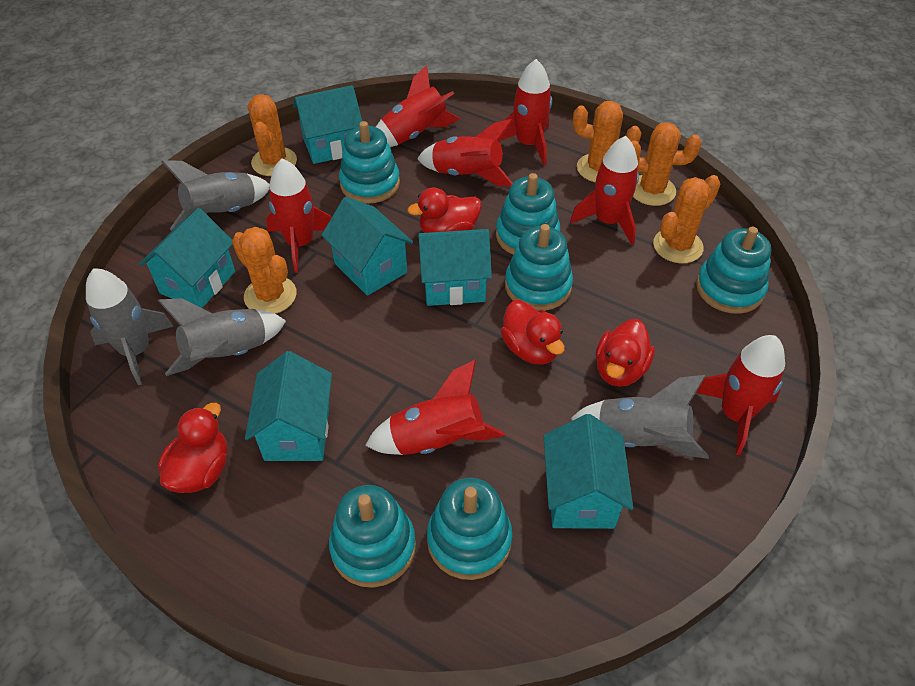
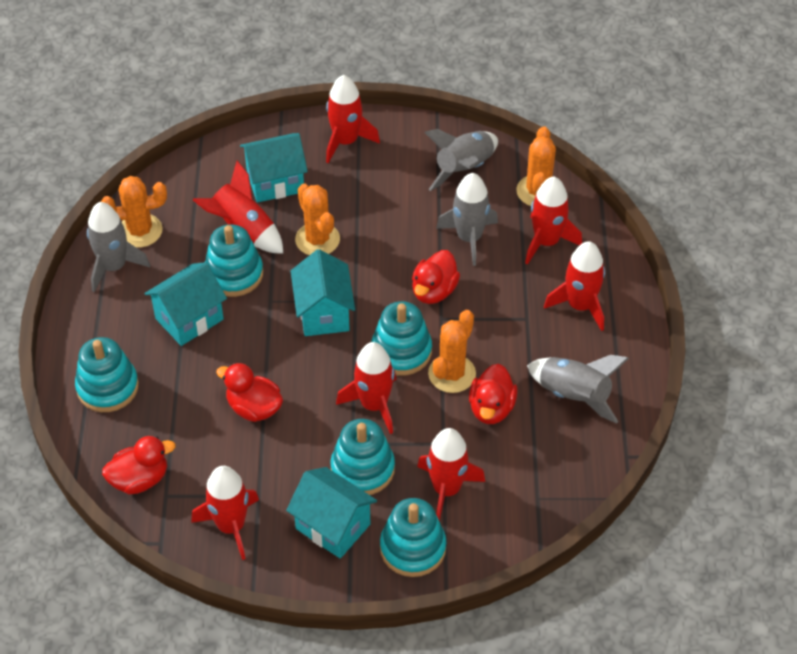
orange cactus: [232,227,297,314] [248,94,297,176] [573,101,641,182] [632,122,701,206] [653,175,720,263] = 5 -> [101,176,167,248] [295,184,340,255] [428,310,476,393] [516,126,556,206] = 4
turquoise house: [139,208,235,308] [245,351,332,461] [293,85,362,164] [322,197,413,296] [418,229,492,306] [544,414,633,529] = 6 -> [144,262,227,346] [240,133,308,203] [286,467,377,559] [291,249,355,336] = 4
turquoise stacking toy: [329,485,416,588] [339,121,400,204] [427,478,512,580] [496,173,560,255] [505,224,573,311] [696,227,771,314] = 6 -> [75,337,139,412] [205,224,263,297] [331,419,395,495] [371,301,432,376] [380,498,446,577] = 5

